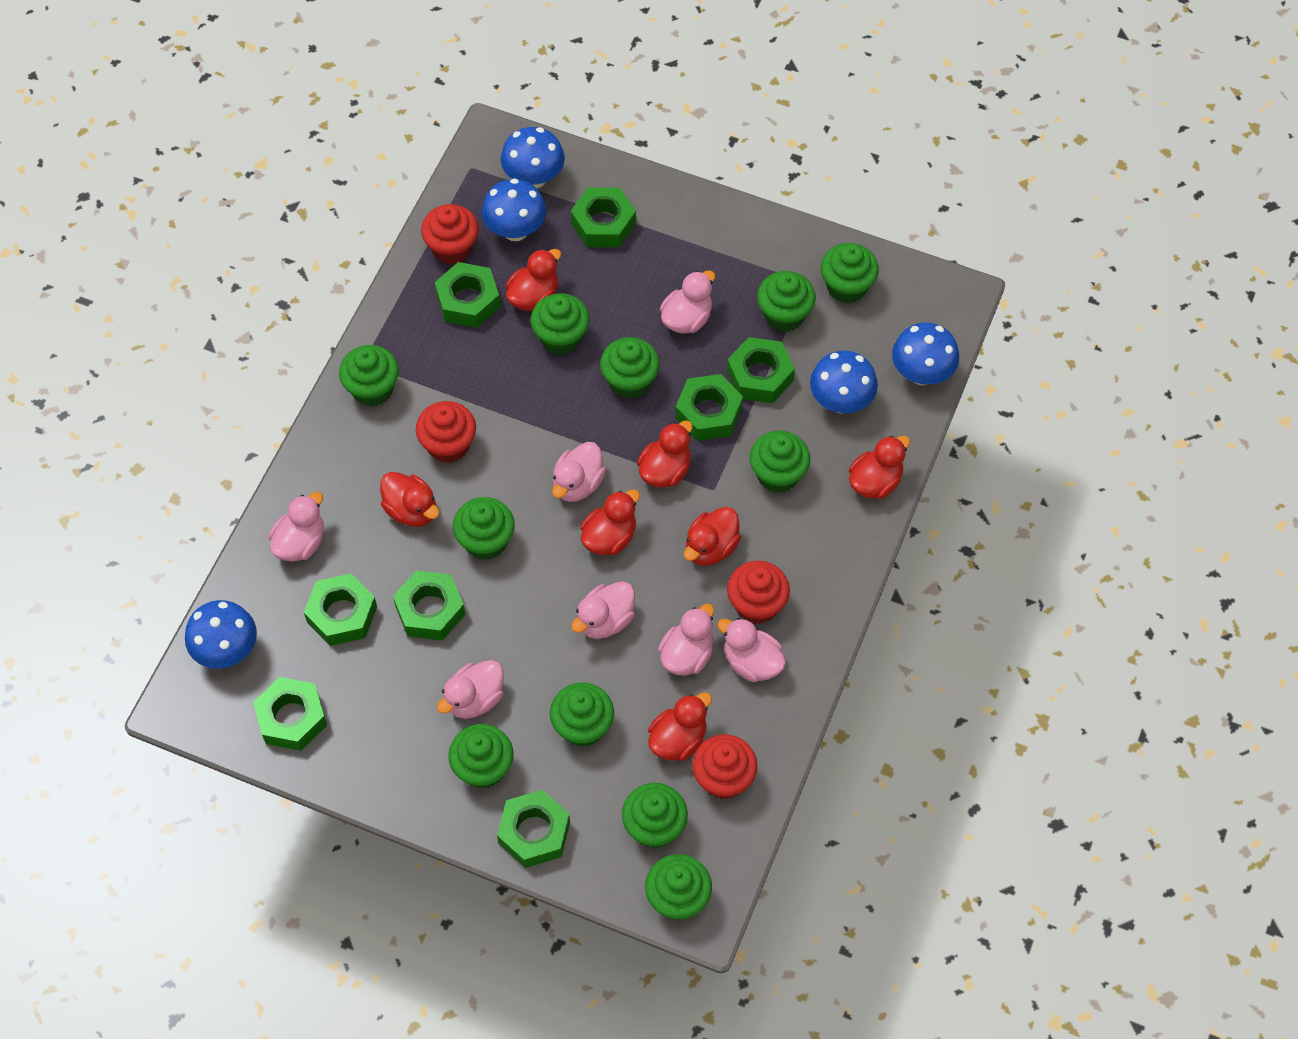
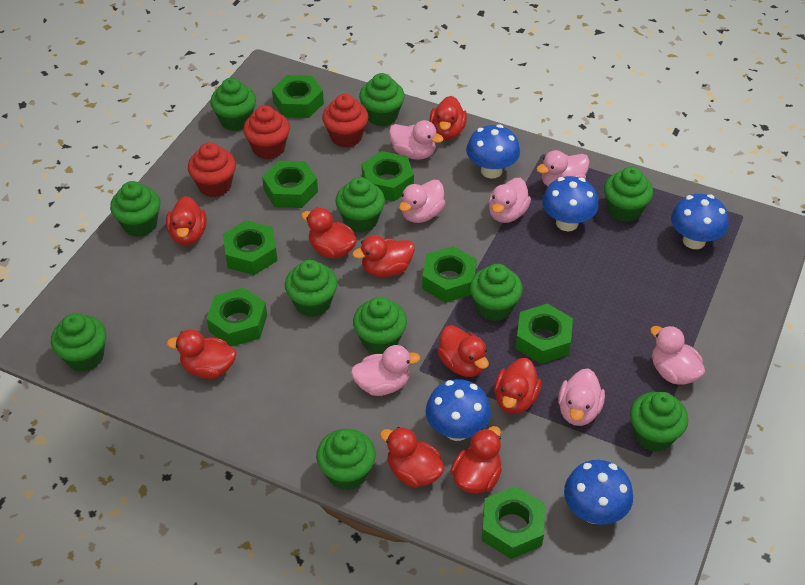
red cupcake: [416,401,476,463] [421,204,479,264] [692,734,758,799] [727,561,790,624] = 4 -> [188,142,236,197] [243,105,290,159] [322,94,369,147] = 3
red duck: [380,472,440,527] [506,249,561,311] [580,490,640,555] [637,420,693,488] [648,692,712,761] [684,507,741,566] [849,435,910,499] = 7 -> [166,196,207,245] [167,329,236,379] [301,208,357,259] [352,235,415,277] [380,427,445,488] [429,96,467,140] [438,325,489,377] [450,426,502,493] [494,358,541,414] = 9

